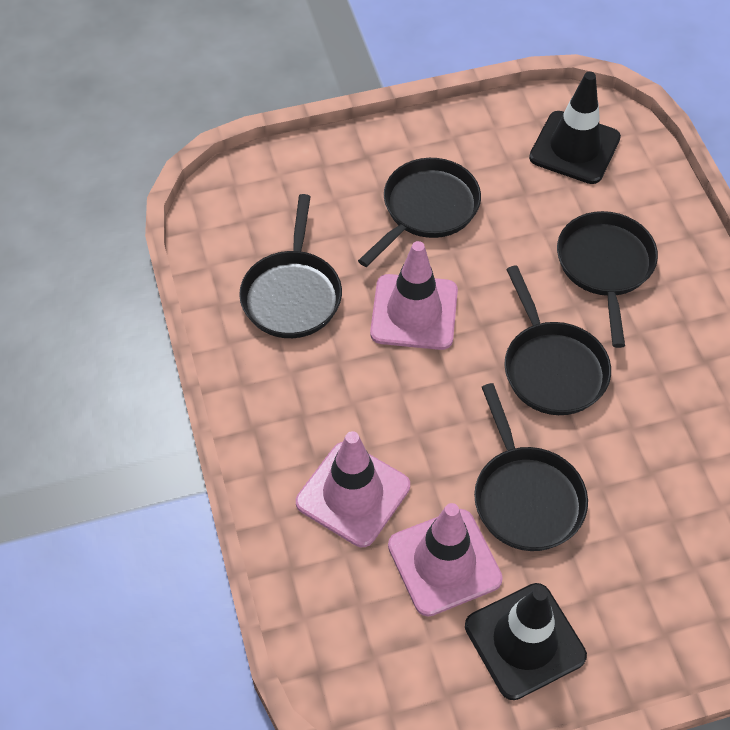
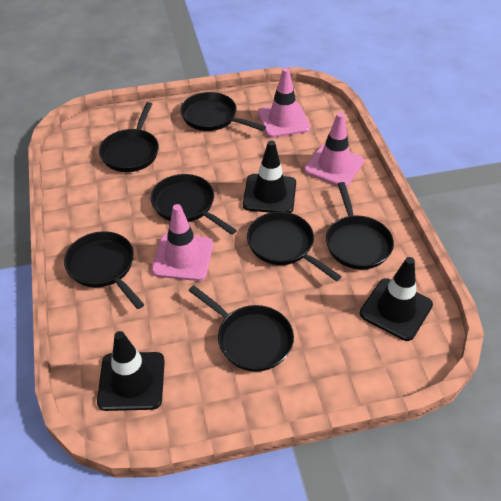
black pan: [239,194,342,338] [358,158,481,267] [474,383,588,551] [505,265,611,415] [557,211,658,348] = 5 -> [64,231,144,309] [99,102,159,172] [151,174,237,235] [180,92,266,131] [188,285,294,372] [247,212,342,281] [326,182,394,270] = 7
black traffic cone: [465,583,587,700] [529,72,621,184] = 2 -> [97,331,165,411] [243,141,296,213] [360,257,433,341] = 3

